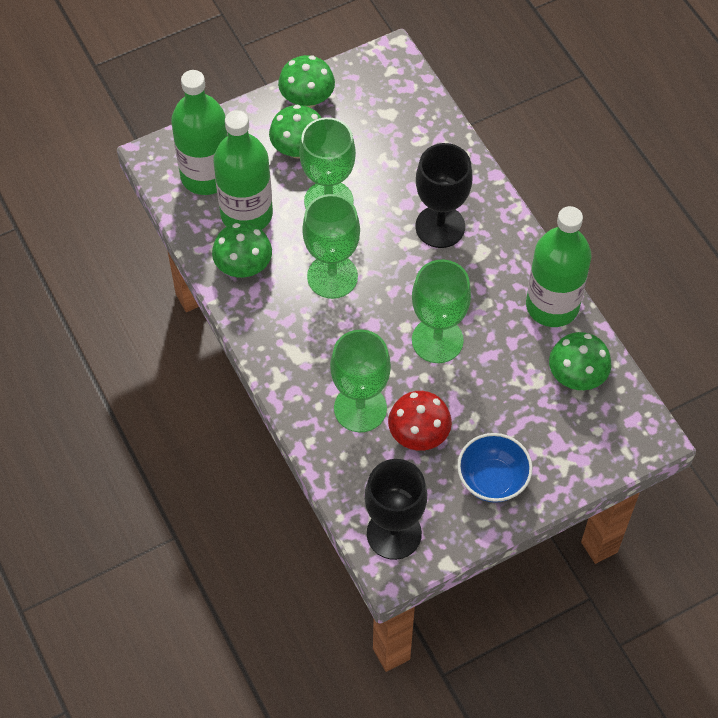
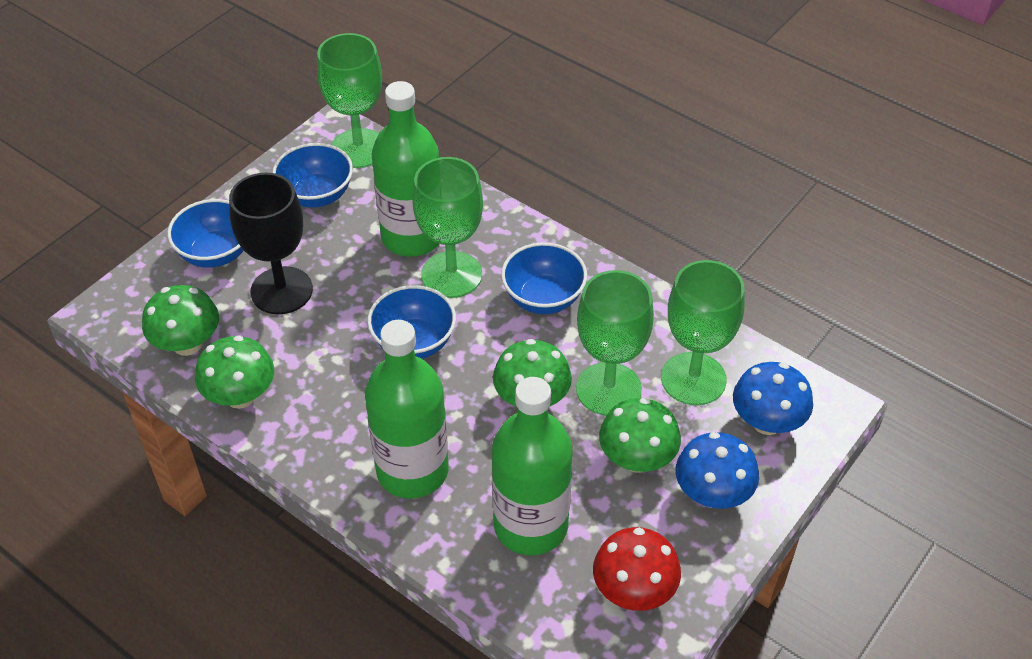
black goblet: [364,459,427,560] [415,143,473,248] = 2 -> [229,173,313,314] = 1
blue bowl: [457,433,533,503] = 1 -> [167,199,244,268] [272,143,353,208] [367,285,456,359] [501,242,587,314] = 4
blue mushroom: none = 0 -> [676,432,759,509] [733,362,813,435] = 2

